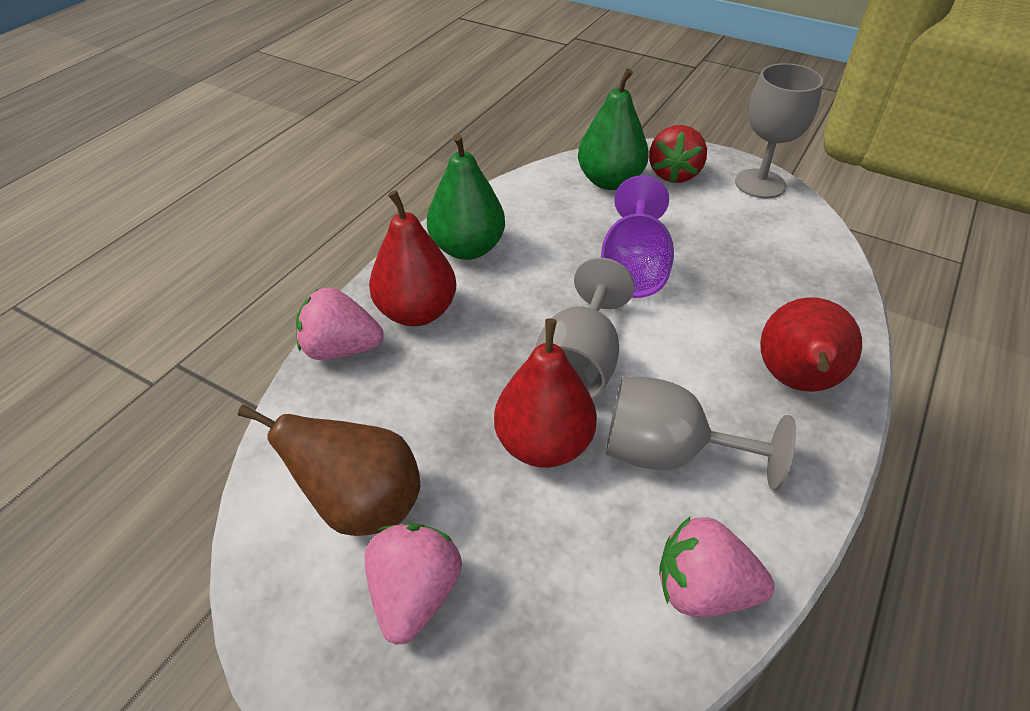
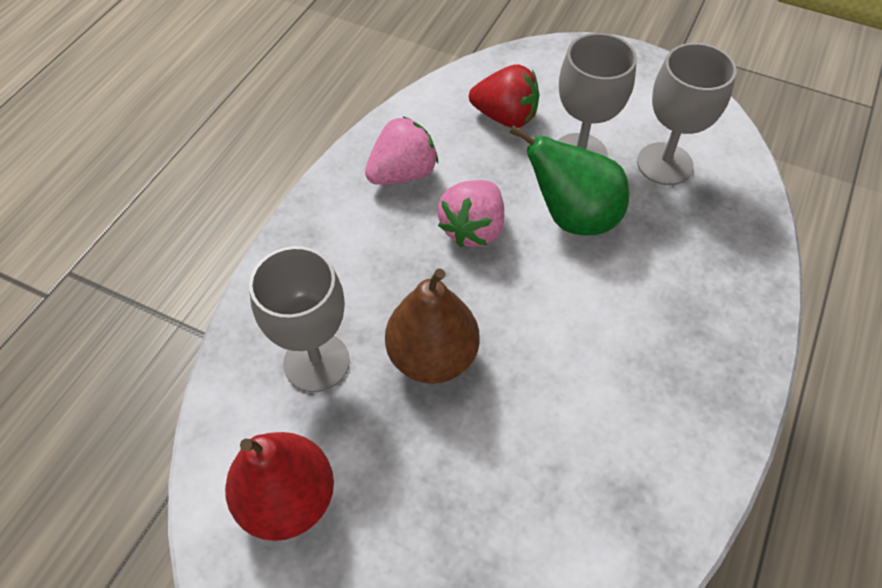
green pear: [427,133,505,260] [578,68,649,190] = 2 -> [509,125,629,235] = 1
pink strawberry: [296,288,384,360] [365,524,462,645] [659,516,774,617] = 3 -> [365,116,438,185] [438,180,504,247] = 2
purple goblet: [601,175,674,298] = 1 -> none = 0
red pear: [369,190,456,326] [494,319,597,468] [760,297,862,392] = 3 -> [225,432,334,541] = 1

